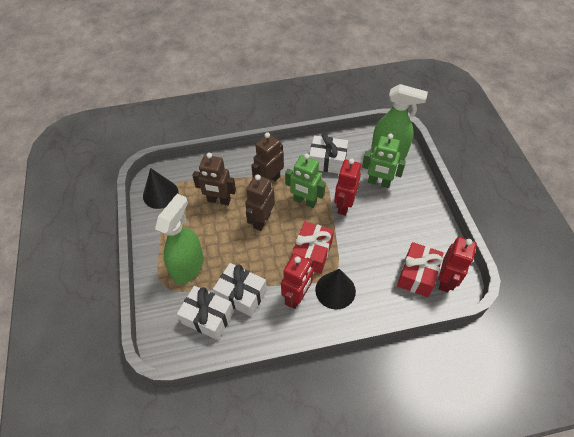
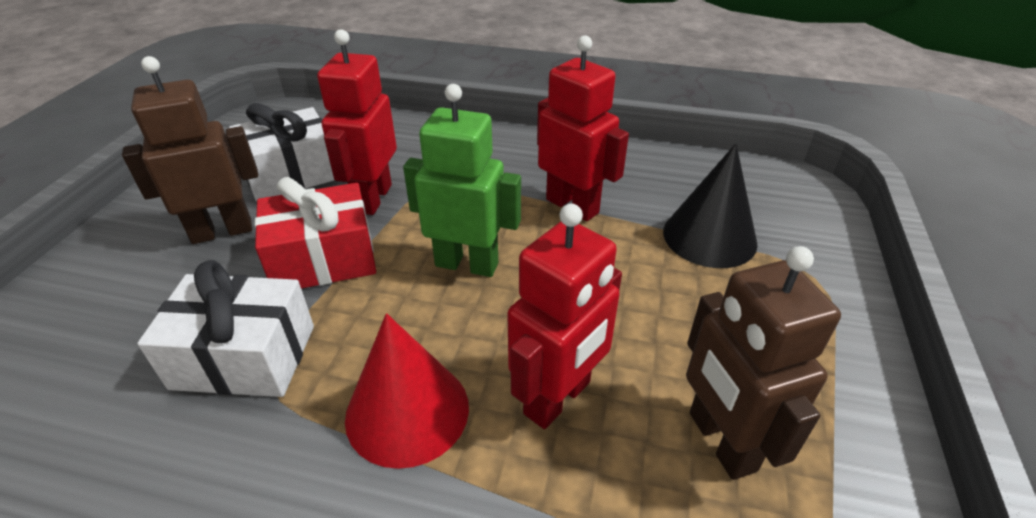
black cone: [143,168,178,209] [315,269,356,309] = 2 -> [663,144,758,268] = 1
brown robot: [192,153,236,205] [245,175,275,231] [251,132,284,181] = 3 -> [122,56,258,244] [686,246,841,480] = 2
green robot: [285,154,326,208] [362,134,406,188] = 2 -> [403,84,521,277] = 1
green spray bottle: [155,194,204,284] [371,84,428,160] = 2 -> none = 0
red cone: none = 0 -> [345,313,469,469] = 1
red gift: [292,222,334,274] [397,242,443,297] = 2 -> [255,177,376,289] = 1
white gift: [177,286,234,340] [213,263,267,317] [309,133,348,174] = 3 -> [137,260,314,397] [229,103,334,202] = 2

